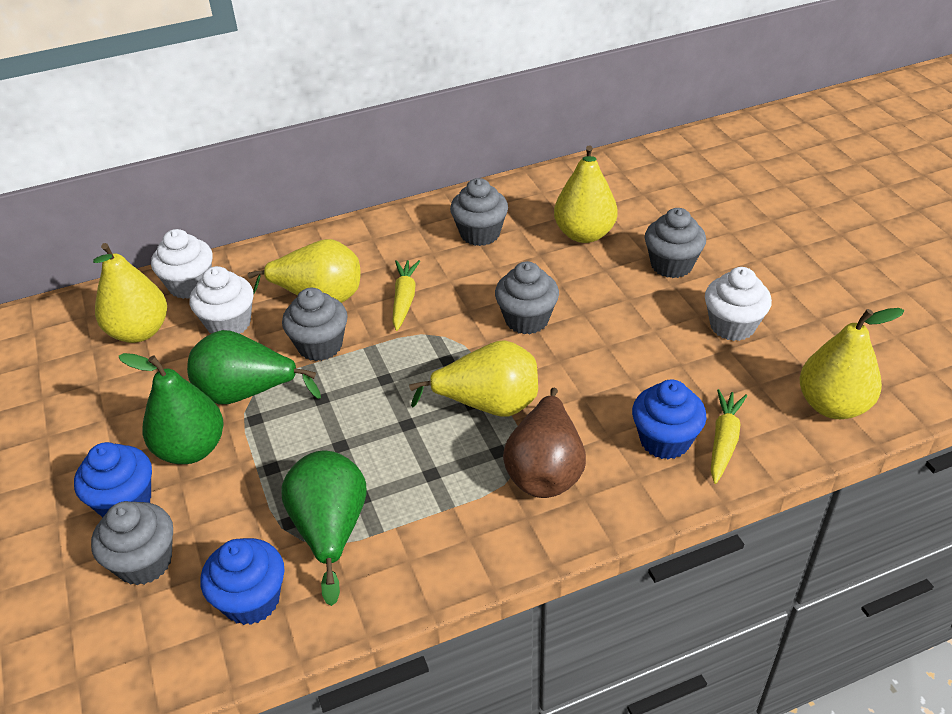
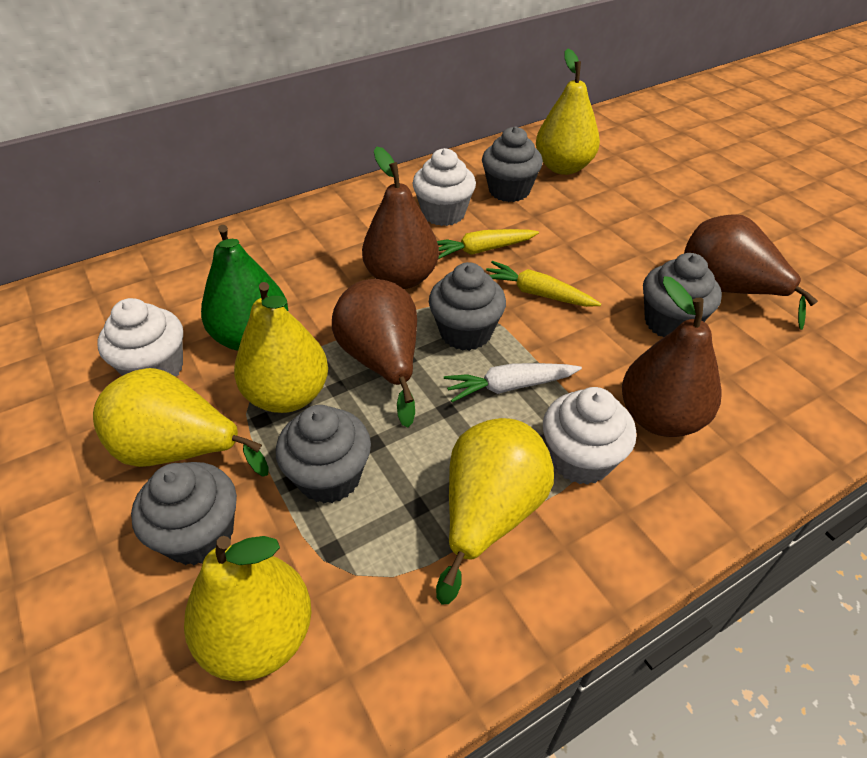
blue cupcake: [74,442,152,517] [200,538,285,625] [632,380,706,459] = 3 -> none = 0
brown pear: [503,388,586,498] = 1 -> [332,279,417,427] [362,146,439,289] [622,276,721,437] [684,214,818,330] = 4
green pear: [118,353,224,464] [187,330,321,404] [281,451,366,606] = 3 -> [201,225,288,351] = 1
white carrot: none = 0 -> [444,363,582,402] = 1

